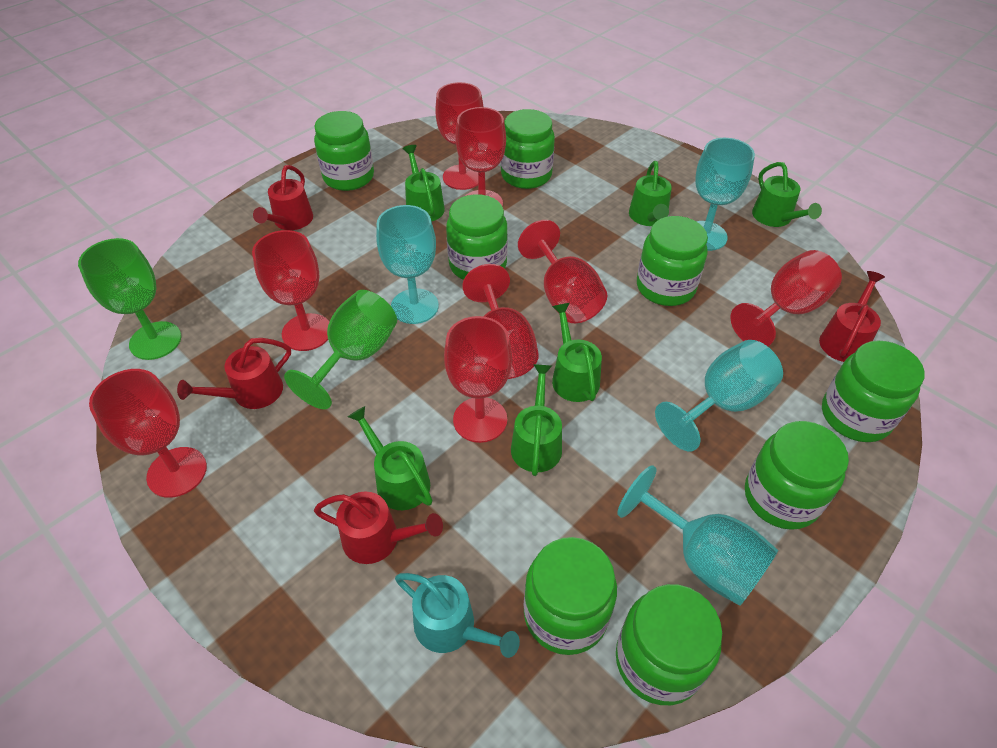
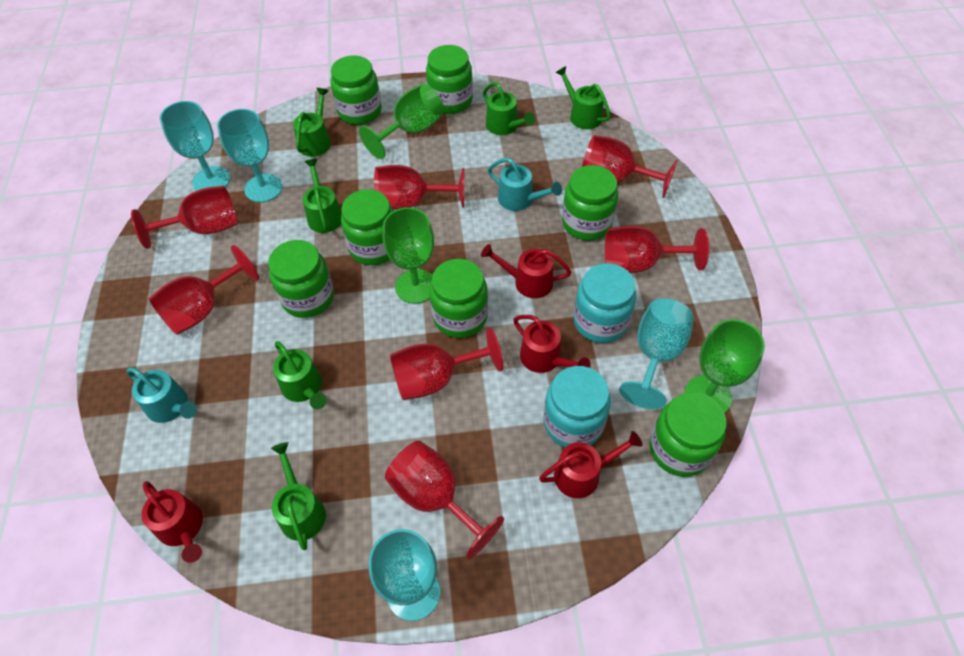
green goblet: [78,238,181,360] [284,290,397,409] = 2 -> [359,84,444,159] [383,207,434,304] [685,319,765,413] = 3
green jar: [314,111,374,191] [446,194,508,280] [501,109,555,189] [524,537,617,655] [616,584,722,705] [637,216,708,306] [745,421,849,530] [822,341,924,442] = 8 -> [268,240,334,318] [330,56,382,125] [341,189,394,265] [426,45,473,114] [429,259,488,338] [562,165,618,241] [650,392,726,477] = 7
red goblet: [89,369,207,498] [252,230,329,351] [435,82,484,190] [444,316,512,443] [455,107,506,207] [462,264,539,379] [518,220,608,323] [730,250,842,346] = 8 -> [131,186,237,249] [149,245,259,335] [374,165,464,210] [385,441,504,559] [390,327,503,400] [582,135,678,198] [605,226,709,273] = 7
turquoise jar: none = 0 -> [544,366,611,447] [573,263,636,343] = 2
turquoise watering can: [395,573,520,658] = 1 -> [126,367,197,423] [488,158,562,211] = 2

